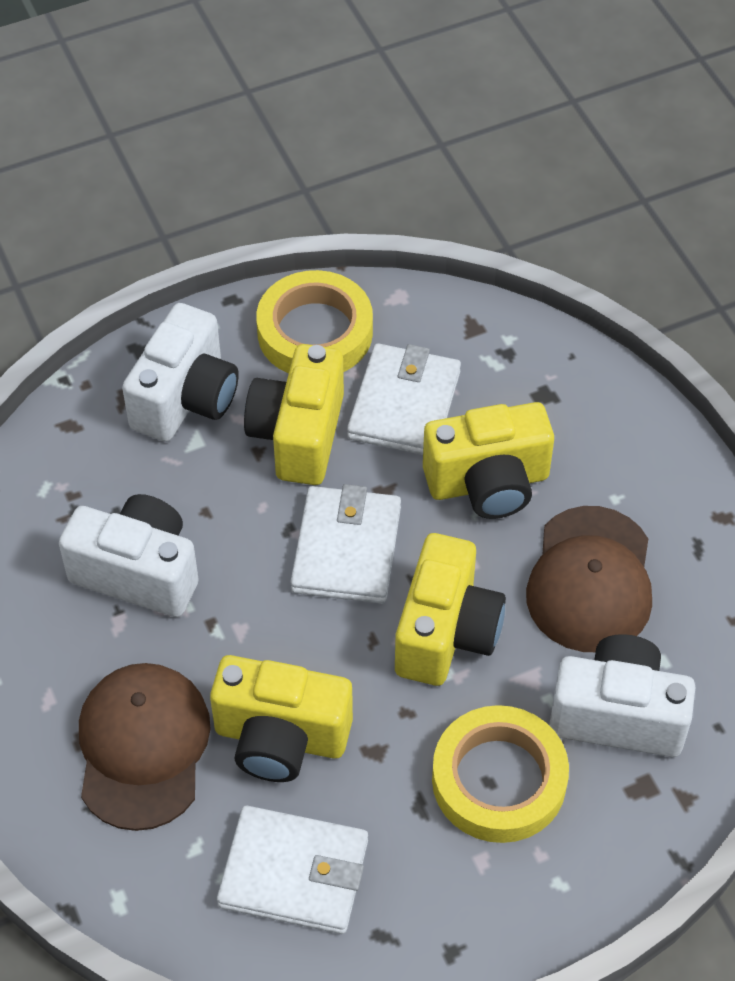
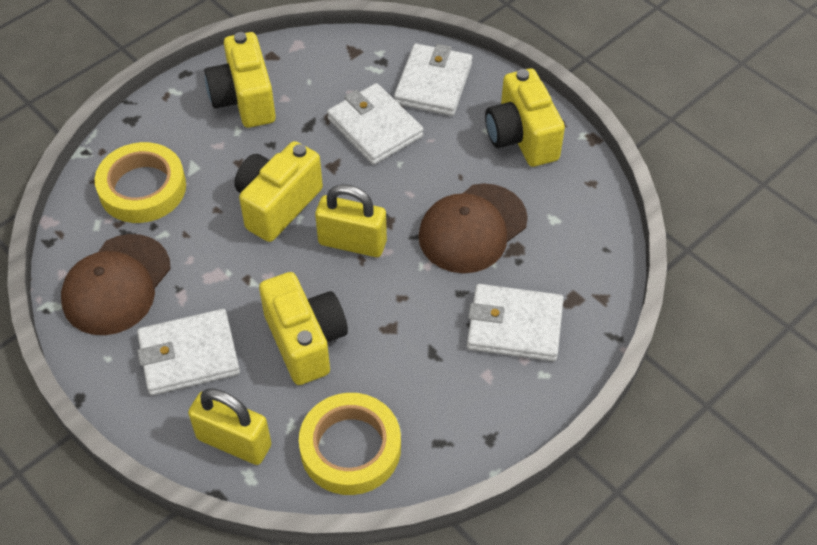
white camera: [59,494,199,617] [122,303,239,442] [549,634,696,757] = 3 -> none = 0
white wallet: [217,805,368,934] [290,484,401,604] [347,343,461,455] = 3 -> [137,309,240,395] [327,83,423,165] [394,43,472,116] [467,284,564,361] = 4
yellow padlock: none = 0 -> [188,388,271,465] [315,184,387,257] = 2

